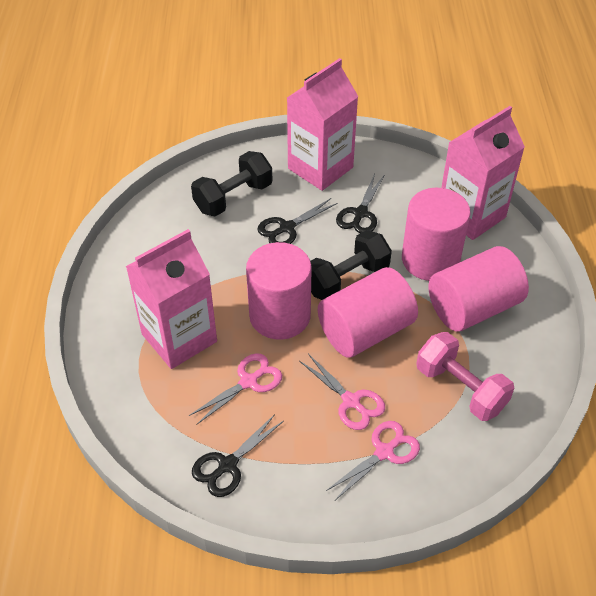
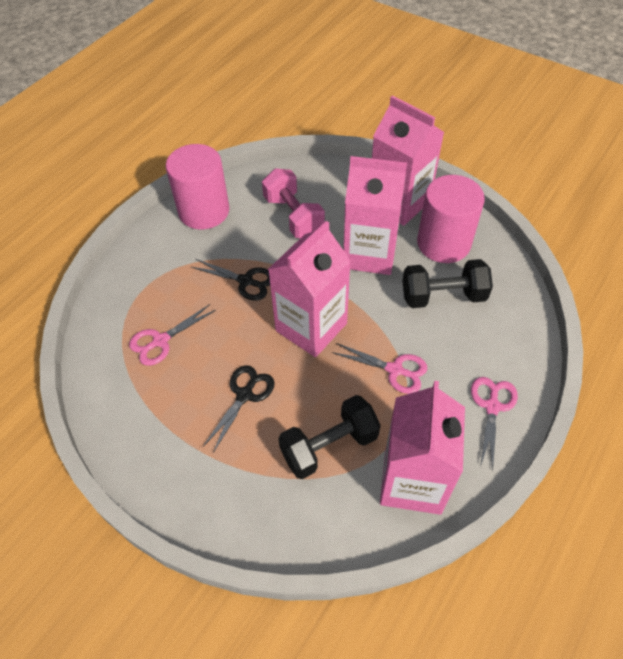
black scissors: [192,414,284,497] [257,198,338,244] [336,174,384,233] = 3 -> [191,259,270,301] [203,365,275,453] = 2
pink carton: [126,229,217,369] [287,58,358,191] [441,106,525,240] = 3 -> [268,221,351,357] [343,156,407,275] [372,96,444,226] [380,381,465,514] = 4
pink cylinder: [246,242,312,340] [318,267,418,358] [402,188,471,281] [429,246,529,331] = 4 -> [166,144,229,230] [417,175,485,263] = 2

